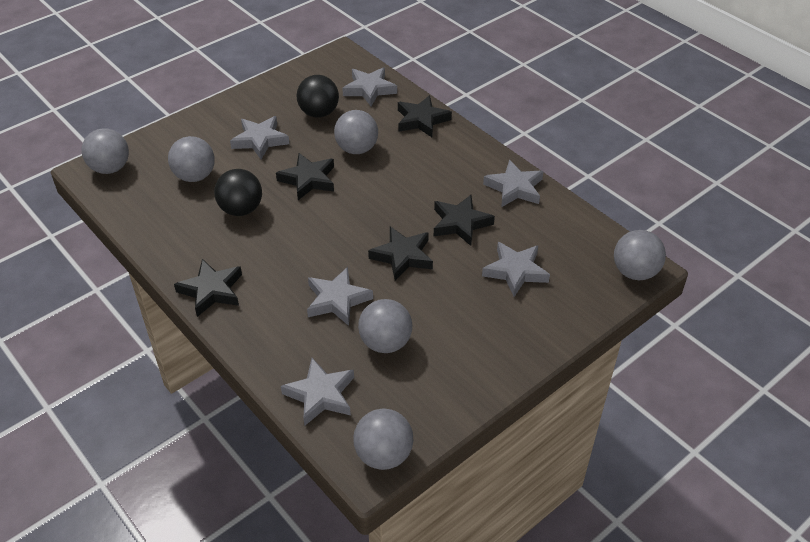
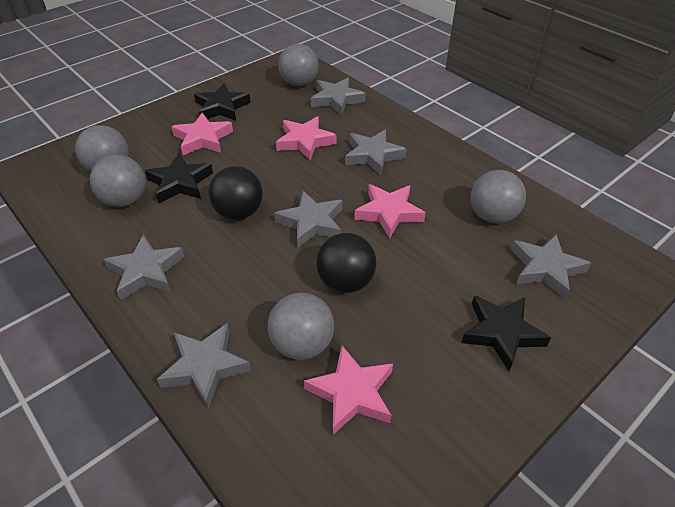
black star: [174,259,242,317] [276,153,334,200] [368,227,433,281] [398,95,452,137] [434,195,495,246] = 5 -> [145,153,213,203] [194,83,251,121] [461,295,551,371] = 3
grey ball: [82,128,129,174] [168,136,215,182] [334,110,378,154] [353,409,413,470] [358,299,412,353] [614,230,666,280] = 6 -> [75,125,129,172] [90,155,146,207] [268,293,334,360] [278,44,319,86] [470,170,526,224] = 5
pink star: none = 0 -> [171,113,233,155] [276,116,337,160] [304,346,393,435] [354,184,426,239] = 4

